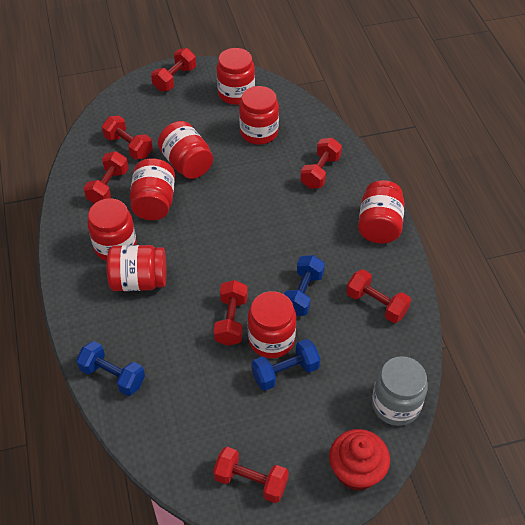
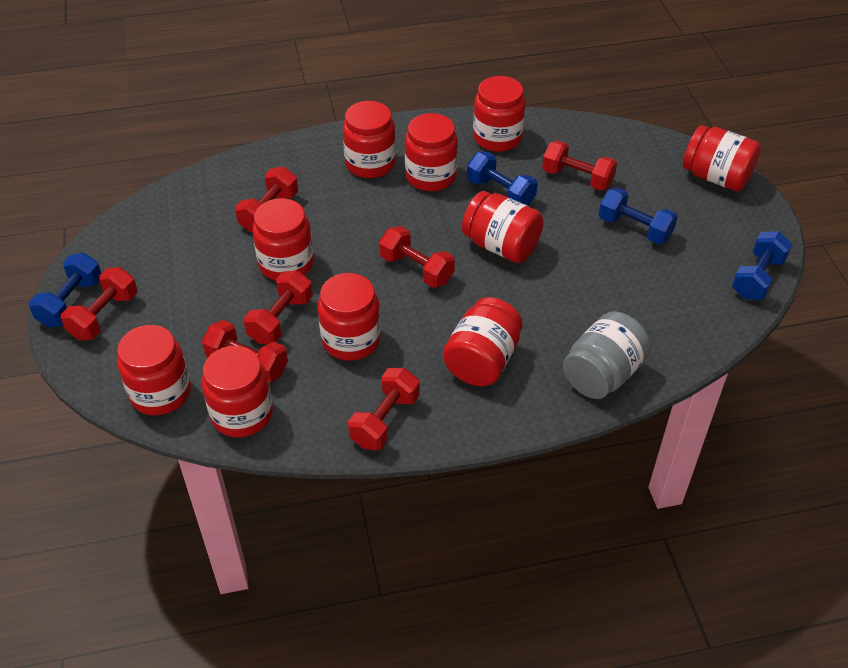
blue dumbbell: [76,341,145,396] [252,339,320,391] [284,255,325,316] = 3 -> [29,253,101,327] [467,152,538,206] [599,188,678,244] [732,231,792,300] = 4
red cupcake: [329,429,390,491] = 1 -> none = 0
red jar: [87,198,137,261] [107,245,167,291] [130,158,175,220] [158,121,213,179] [216,48,255,105] [239,86,279,145] [248,291,296,358] [358,180,405,244] = 8 -> [117,325,191,416] [202,346,273,438] [252,198,314,281] [318,273,381,361] [343,101,396,178] [405,113,458,191] [443,297,522,386] [462,191,544,263] [473,76,526,152] [683,125,761,191] = 10

